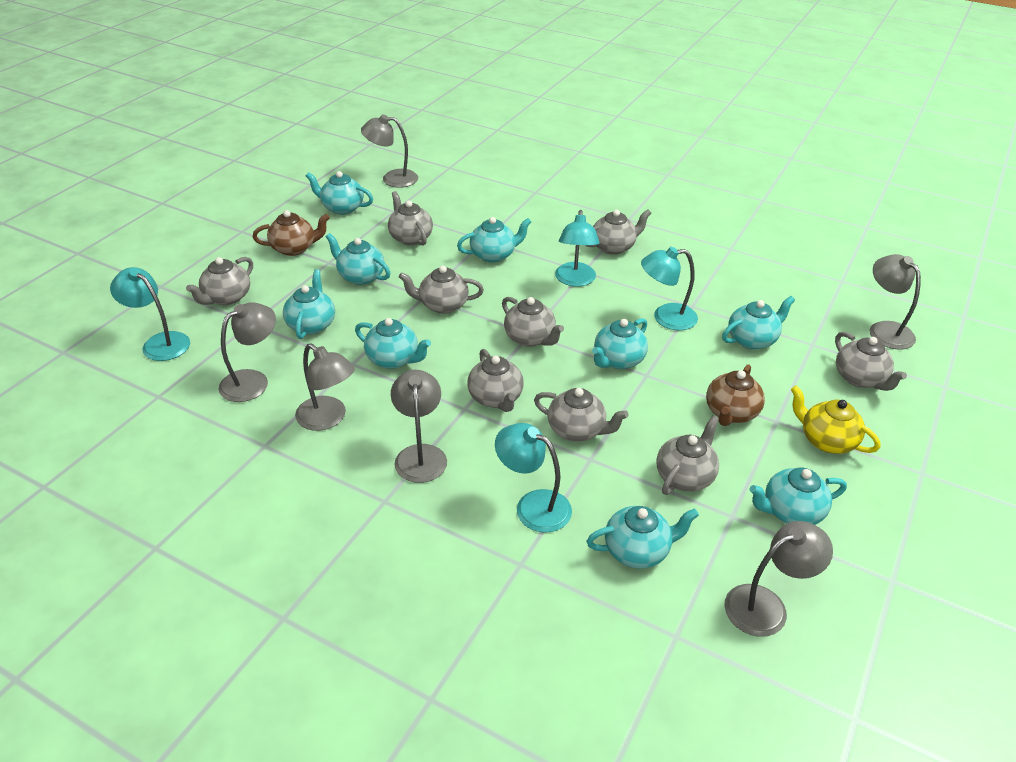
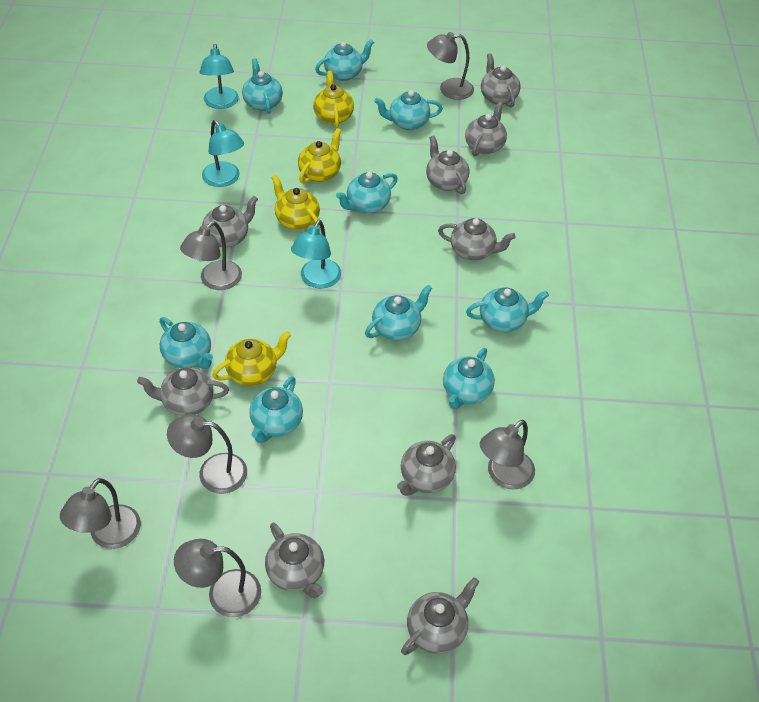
brown teapot: [253,210,330,256] [706,364,765,426] = 2 -> none = 0
turquoise lamp: [110,267,190,361] [495,423,572,533] [555,210,599,287] [641,247,698,330] = 4 -> [200,44,239,109] [202,120,244,187] [291,220,341,288] = 3
yellow teapot: [791,386,880,454] = 1 -> [212,331,291,386] [271,175,320,230] [298,128,341,184] [313,71,354,128] = 4

